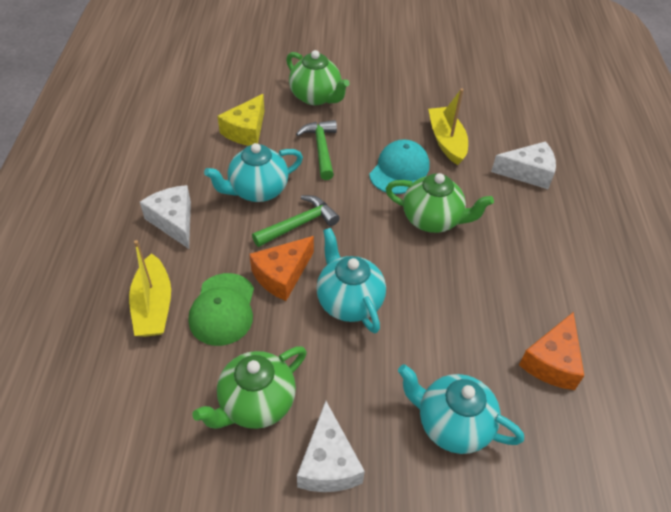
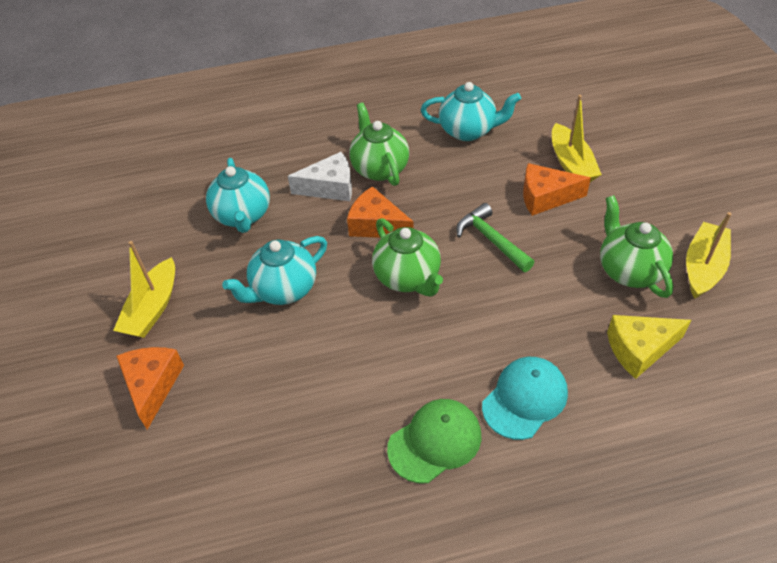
green hammer: [252,195,340,247] [296,120,337,180] = 2 -> [456,203,535,272] = 1
orange cheese: [250,236,314,301] [519,312,584,390] = 2 -> [116,347,184,430] [347,186,414,238] [523,163,591,216] = 3
white cheese: [140,185,191,249] [297,401,365,492] [491,141,556,189] = 3 -> [288,152,352,201] = 1
yellow boat: [129,240,171,337] [428,89,468,165] = 2 -> [113,241,175,338] [552,95,602,182] [686,212,731,299] = 3

